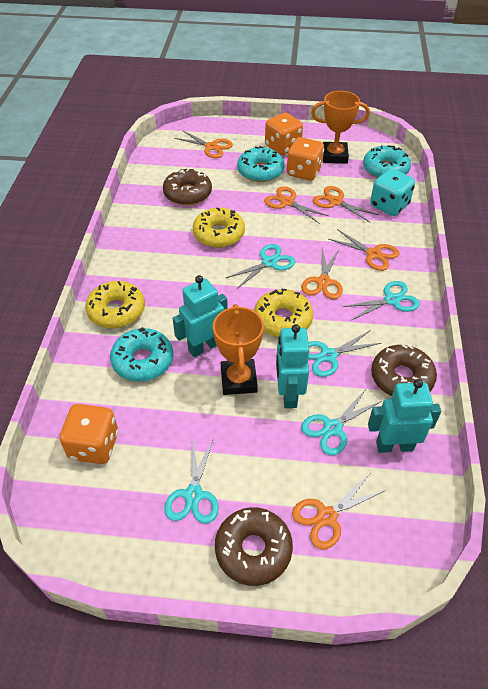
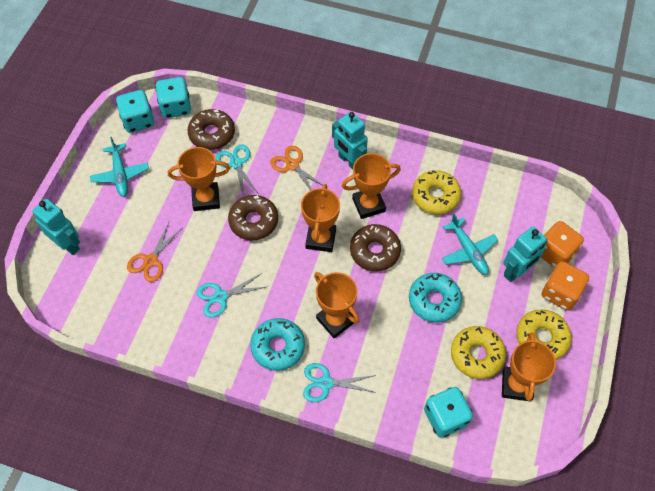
orange dice: [59,404,119,464] [265,113,303,155] [286,137,324,181] = 3 -> [541,221,584,268] [542,261,589,310] = 2
orange scissors: [174,130,233,158] [264,186,328,223] [292,474,386,549] [301,248,343,299] [313,186,379,222] [329,229,399,271] = 6 -> [127,223,181,282] [270,146,323,190] = 2
orange trophy: [213,304,264,395] [311,91,370,163] = 2 -> [168,147,230,211] [301,184,340,252] [314,272,359,338] [342,153,401,219] [502,332,556,402] = 5
turquoise dice: [370,169,415,216] = 1 -> [116,90,154,133] [155,77,191,118] [424,387,473,438] = 3
turquoise donut: [110,327,173,382] [237,146,284,182] [363,145,411,178] = 3 -> [250,318,305,371] [409,273,462,323] = 2
turquoise plane: none = 0 -> [90,137,149,197] [442,214,498,275] = 2
turquoise scissors: [164,438,219,524] [226,244,296,289] [301,389,382,455] [308,330,381,377] [342,281,420,320] = 5 -> [197,273,266,318] [216,144,258,197] [303,363,376,402] = 3

